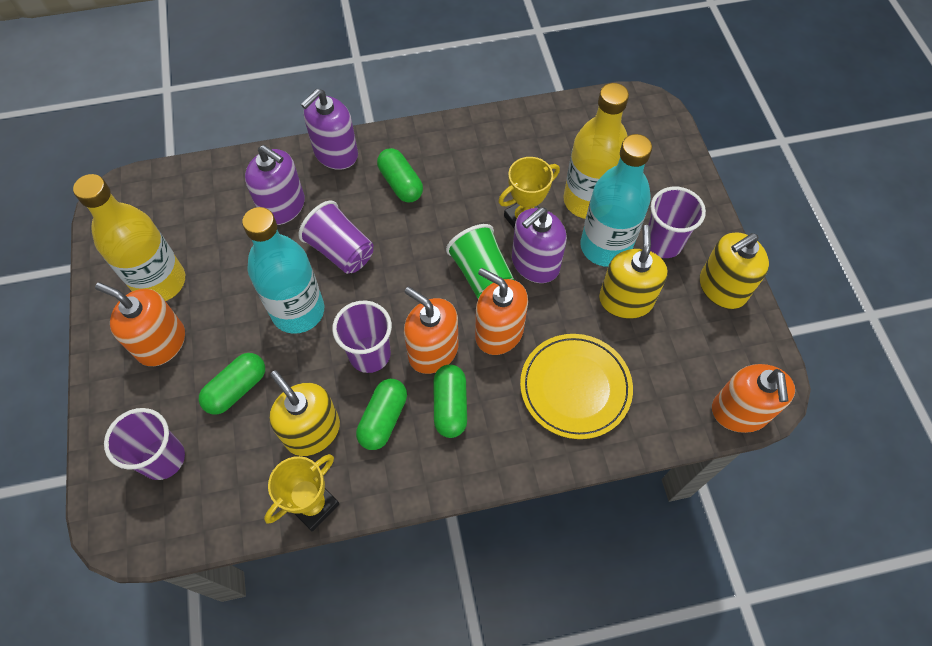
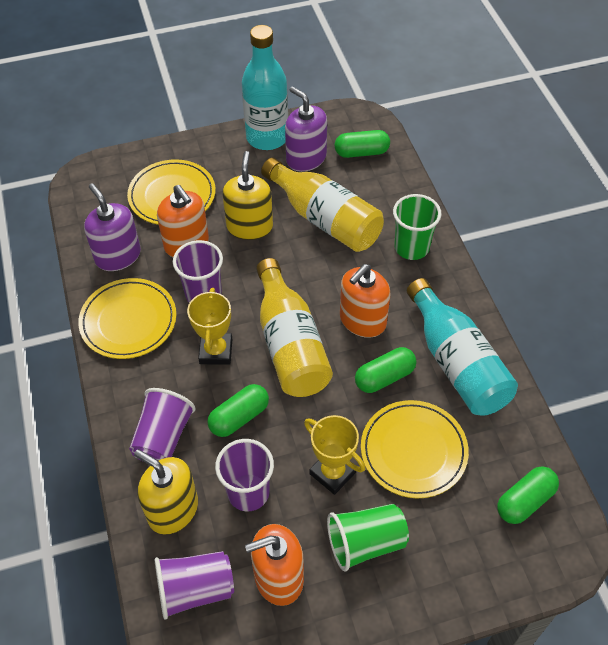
green cup: [446,224,514,299] = 1 -> [327,504,409,572] [393,194,441,260] = 2
orange soap dispenser: [95,283,185,366] [404,287,458,374] [475,268,528,355] [712,364,795,433] = 4 -> [157,185,209,257] [245,524,304,606] [340,264,390,338] = 3
purple soap dispenser: [245,145,305,225] [301,89,358,170] [512,207,567,283] = 3 -> [84,183,141,271] [285,86,327,172] = 2
yellow plate: [520,334,633,439] = 1 -> [78,278,177,359] [127,159,216,225] [361,400,469,498] = 3
yellow soap dispenser: [269,370,340,456] [599,225,668,319] [700,232,769,309] = 3 -> [134,449,198,535] [222,151,273,240] = 2

